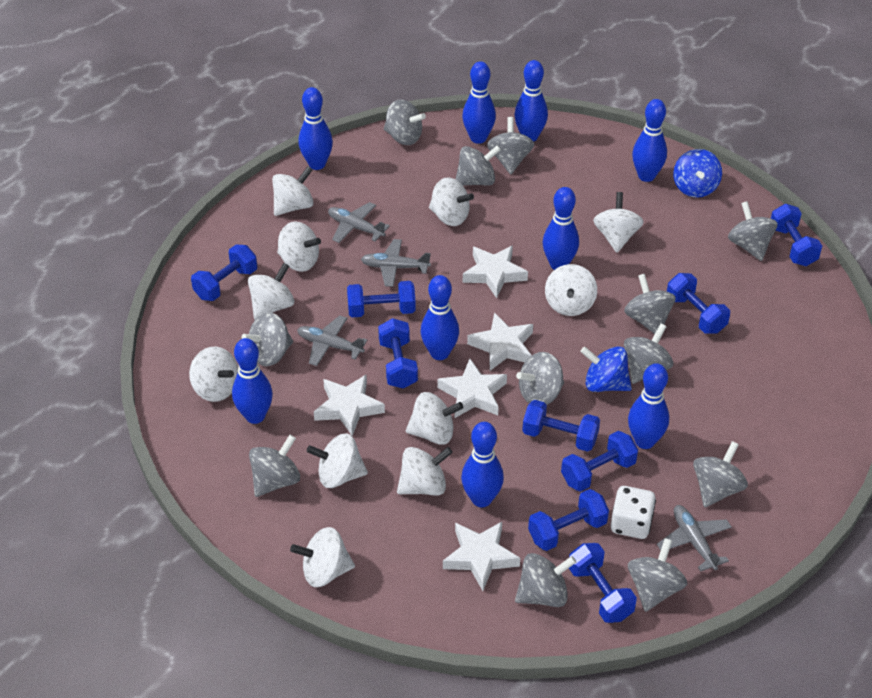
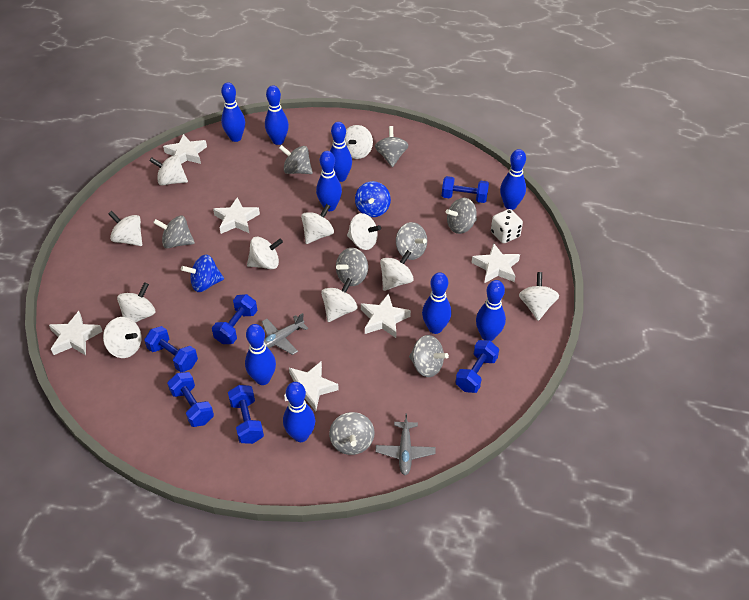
blue dumbbell: [191,244,257,301] [347,281,416,317] [378,318,418,389] [522,400,600,452] [528,489,609,551] [561,431,638,492] [569,543,637,623] [667,273,730,334] [771,204,822,266] = 9 -> [144,326,198,372] [167,372,214,427] [212,294,257,344] [228,385,264,444] [442,176,489,203] [455,340,499,393] = 6
grey plane: [297,315,367,366] [328,202,390,243] [361,239,431,287] [657,505,732,572] = 4 -> [262,313,308,355] [375,413,435,475] = 2
grey spinning top: [242,312,293,366] [249,435,300,497] [384,99,426,145] [455,145,501,186] [487,117,534,174] [515,553,576,607] [516,352,564,405] [624,274,676,334] [624,323,673,384] [628,538,687,612] [693,441,748,507] [728,201,778,261] = 12 -> [153,215,195,249] [279,145,313,174] [329,412,375,455] [336,248,368,286] [375,126,409,167] [396,222,427,260] [409,335,449,377] [446,198,477,234] = 8
white star: [314,375,385,436] [437,359,507,418] [443,522,520,591] [463,245,528,298] [467,312,533,371] = 5 -> [49,311,103,355] [163,134,207,164] [213,197,260,234] [284,362,339,411] [361,293,411,338] [472,244,520,283] = 6

